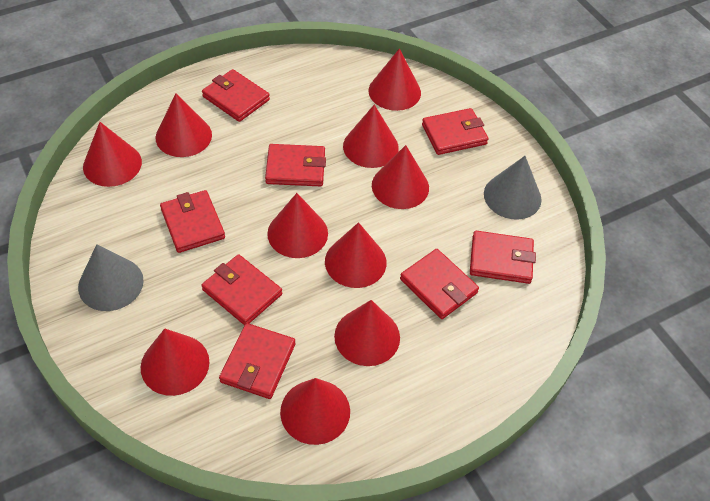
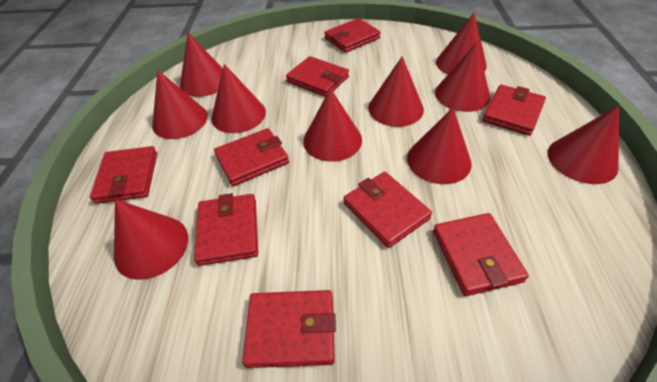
grey cone: [78,244,144,311] [484,156,542,220] = 2 -> none = 0
red wallet: [160,190,225,253] [202,69,270,122] [202,254,282,325] [219,323,295,399] [265,144,326,186] [400,249,479,319] [422,108,488,155] [470,231,536,284] = 8 -> [90,146,157,204] [194,193,258,266] [214,128,289,186] [242,290,336,368] [286,56,349,97] [324,18,381,53] [343,172,432,248] [433,213,529,296] [482,85,546,136] = 9

